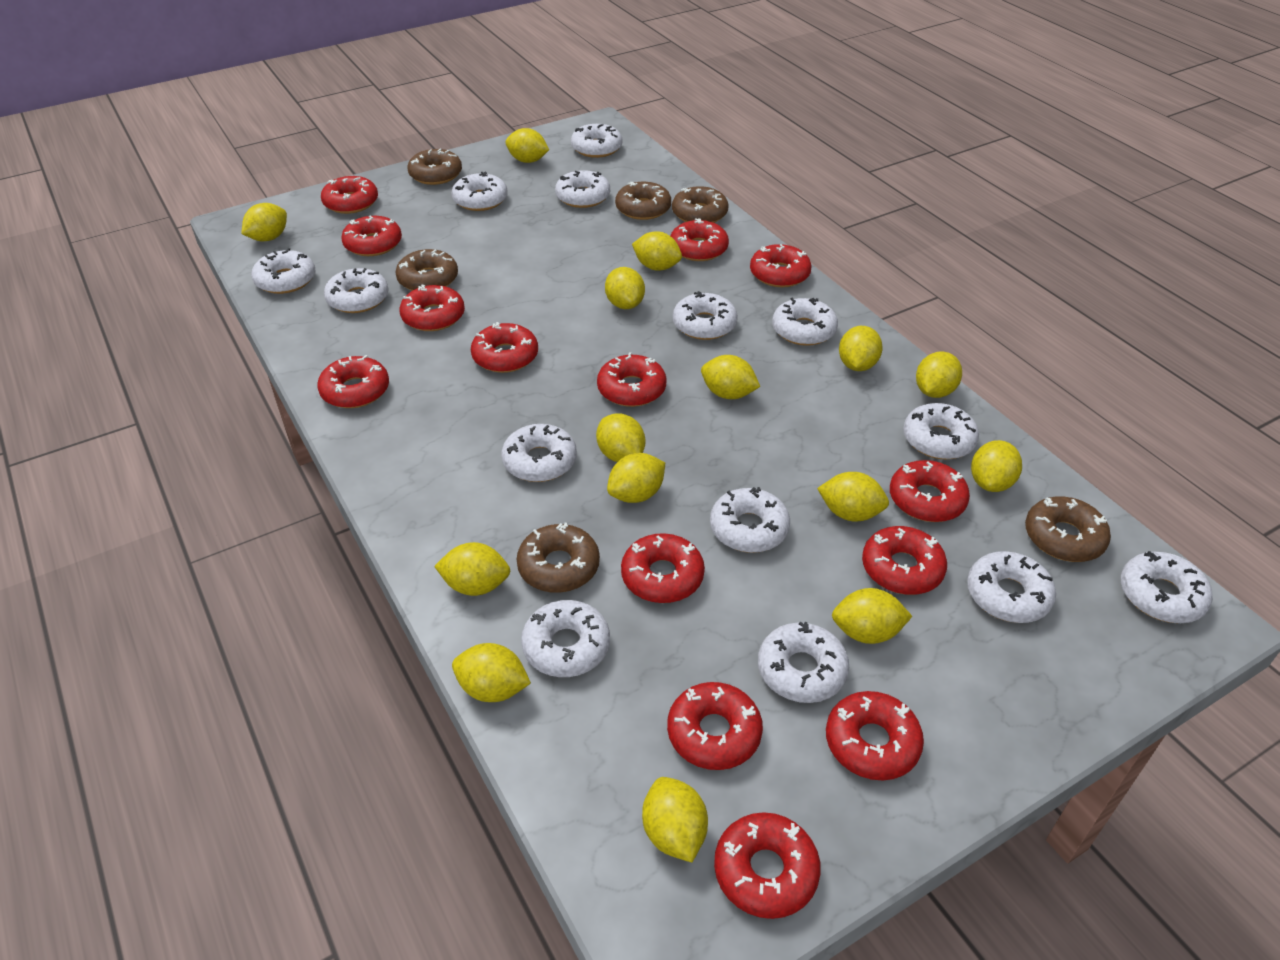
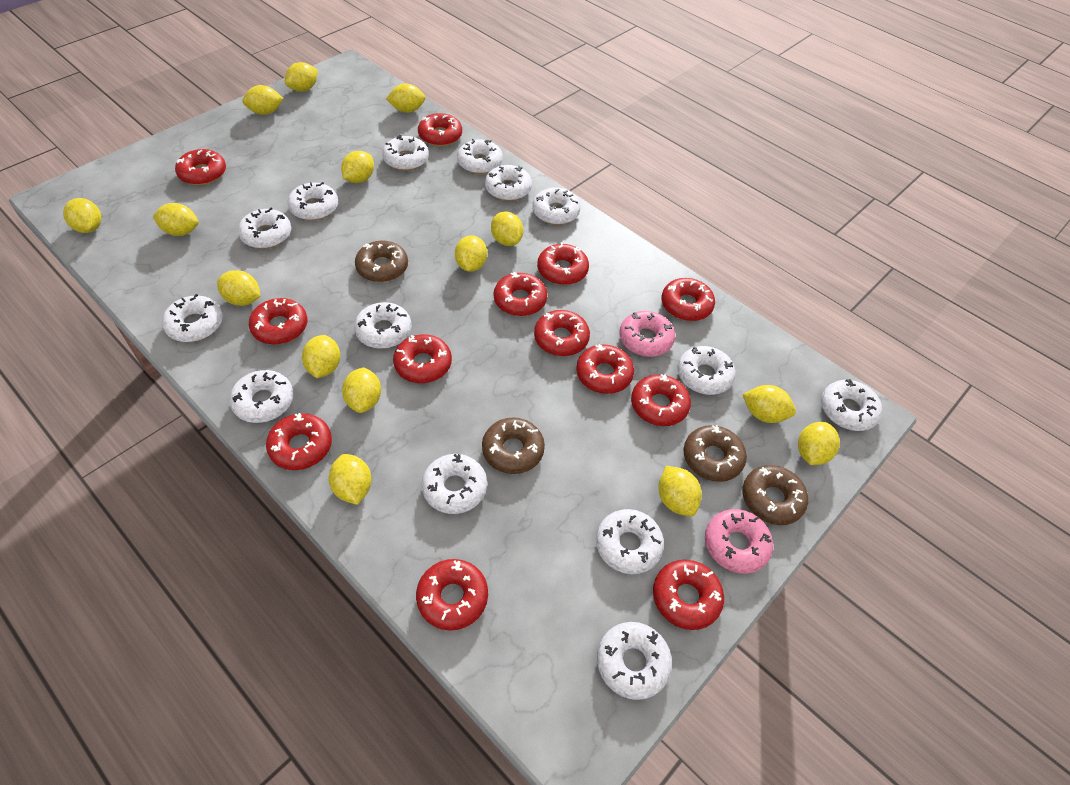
brown donut: [395,249,458,291] [408,148,462,185] [516,523,600,593] [615,182,671,220] [672,186,728,223] [1025,497,1111,562] = 6 -> [355,241,408,282] [482,418,545,474] [683,425,747,482] [743,465,808,525] = 4
pink donut: none = 0 -> [619,311,675,357] [705,509,773,574] = 2
red donut: [317,355,389,408] [321,176,378,214] [341,216,402,256] [399,285,465,331] [471,322,538,373] [597,352,667,407] [621,533,705,603] [667,682,763,770] [670,218,729,261] [714,812,821,919] [750,244,812,287] [826,691,924,781] [862,526,947,595] [890,460,970,522] = 14 -> [175,149,226,185] [249,298,308,345] [266,413,332,470] [393,334,452,383] [416,559,488,630] [418,113,462,146] [494,272,547,316] [534,310,590,356] [537,242,589,285] [576,344,634,394] [631,374,691,426] [653,560,724,630] [661,278,715,321] = 13

